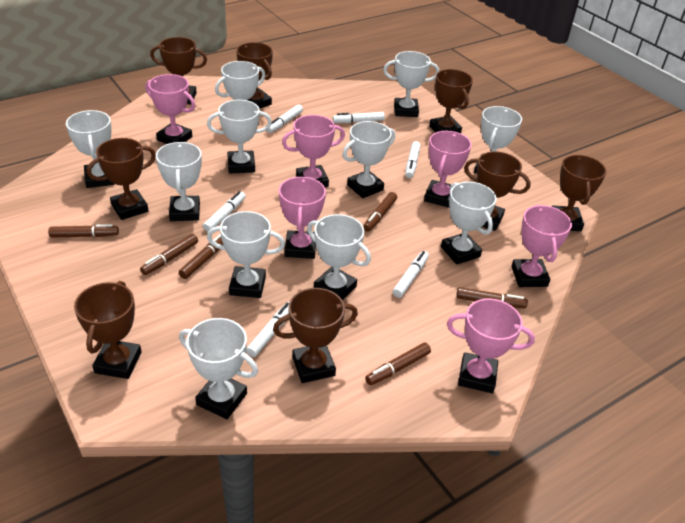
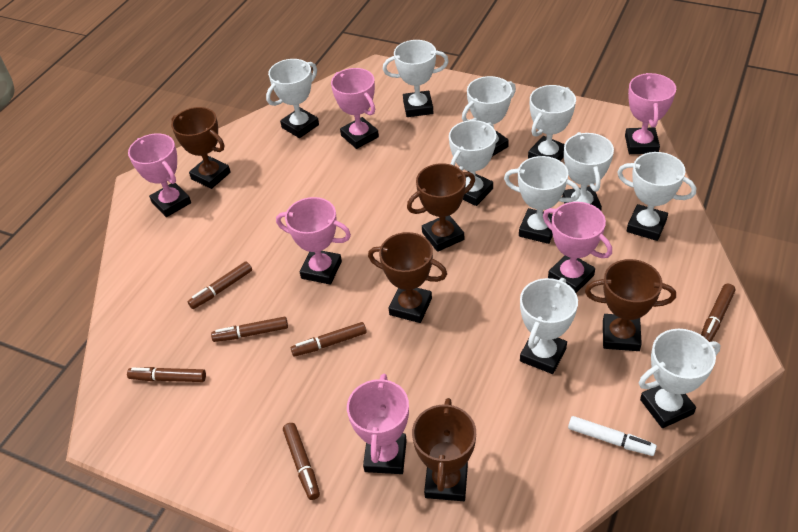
brown trophy: [74,281,142,379] [87,138,156,220] [150,37,207,104] [236,42,273,109] [273,288,358,383] [429,69,473,133] [464,151,531,231] [551,155,607,231] = 8 -> [171,107,231,189] [368,232,447,323] [407,163,475,252] [412,398,476,501] [585,259,676,351] = 5
white marker: [203,191,246,232] [246,302,289,357] [266,104,303,133] [333,112,385,123] [393,251,429,298] [405,141,421,178] = 6 -> [568,416,657,456] = 1
white trophy: [66,110,115,188] [156,142,202,221] [179,318,258,419] [207,100,272,174] [207,211,285,298] [215,61,266,125] [307,214,371,300] [342,121,395,198] [383,51,439,117] [441,182,497,265] [474,106,522,174] = 11 -> [266,59,319,138] [383,40,449,117] [449,120,496,206] [462,76,516,156] [504,156,581,244] [520,278,578,374] [528,85,576,161] [562,132,614,211] [617,152,696,241] [639,329,720,428] = 10

